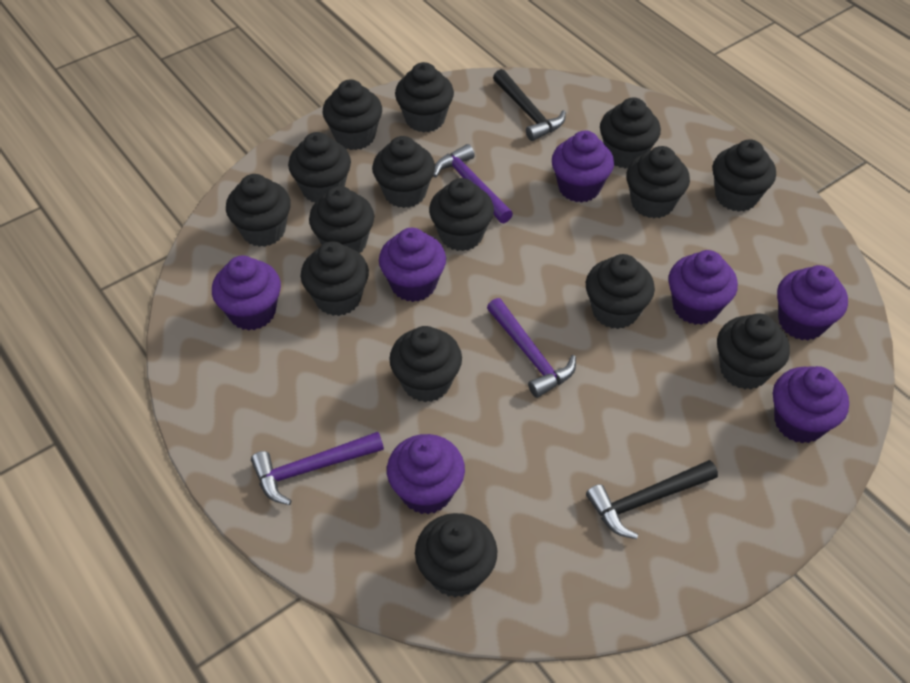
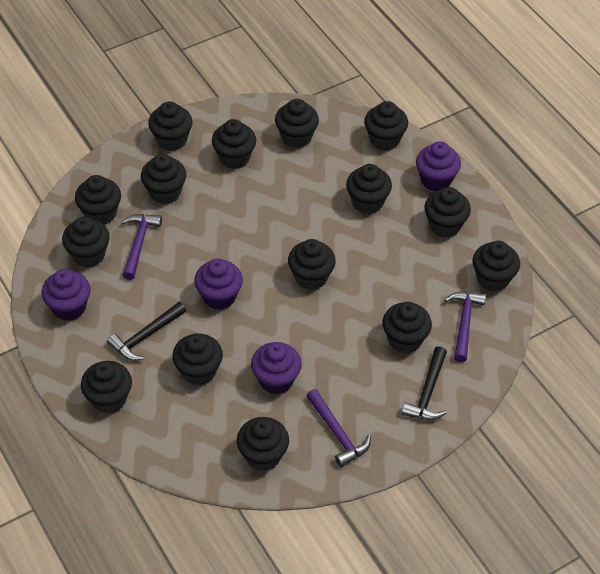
purple cupcake: [212,255,281,331] [379,228,446,302] [387,434,465,514] [552,130,614,203] [668,250,738,325] [773,366,849,443] [777,265,848,340] = 7 -> [42,269,91,321] [194,258,243,310] [251,342,302,394] [416,142,461,191] = 4

